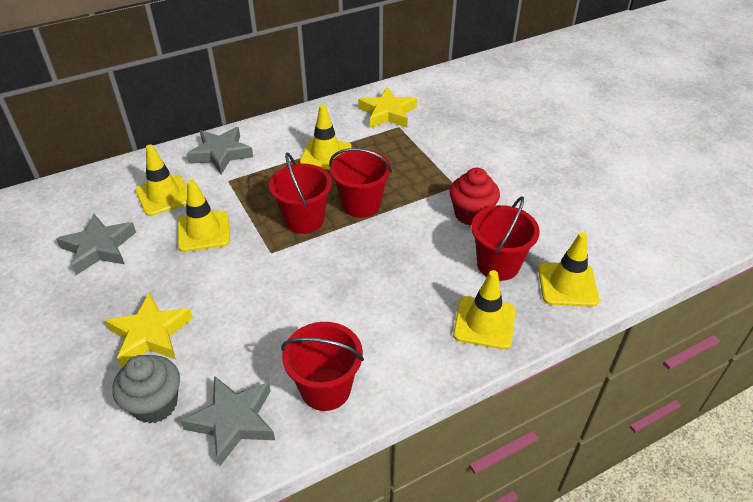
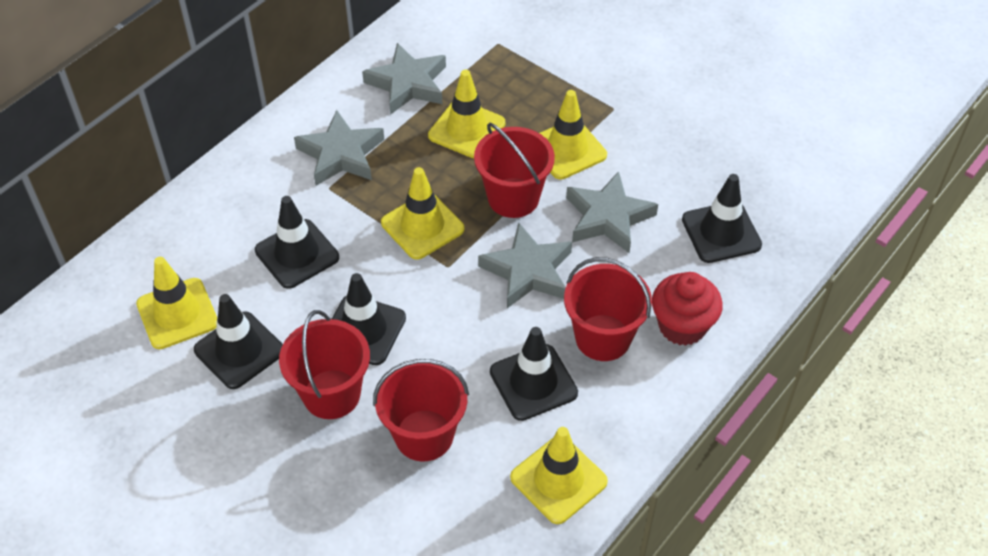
black traffic cone: none = 0 -> [194,294,283,389] [255,196,339,289] [332,273,406,365] [490,327,578,421] [682,174,762,263] = 5
grey cupcake: [112,355,180,424] = 1 -> none = 0
grey star: [56,214,136,275] [181,376,275,467] [186,127,253,174] = 3 -> [294,110,384,186] [362,43,446,115] [478,222,572,308] [566,171,658,253] = 4
yellow star: [105,292,193,367] [358,87,417,128] = 2 -> none = 0

